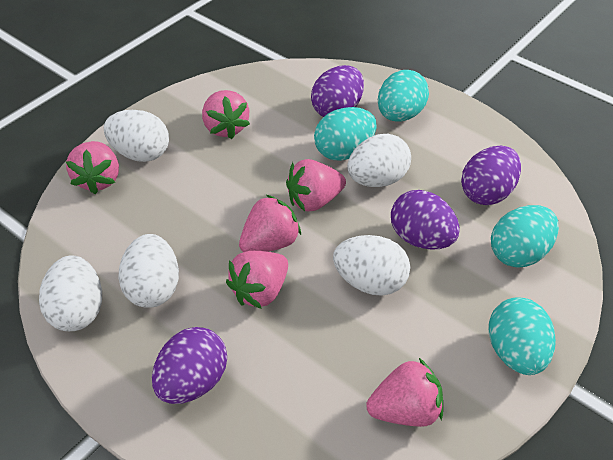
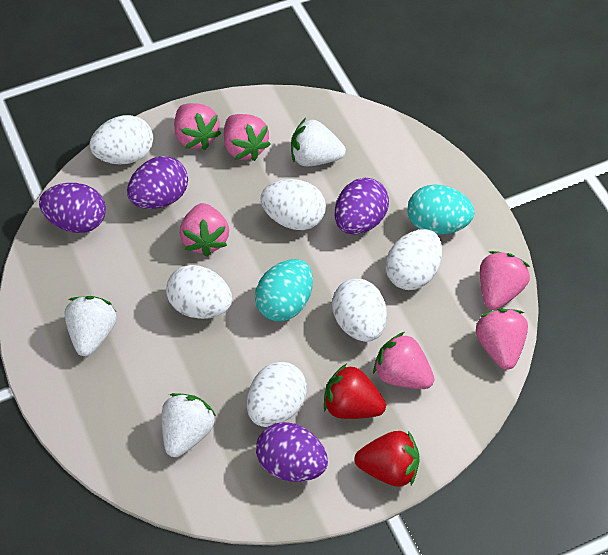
red strawberry: none = 0 -> [324,364,386,419] [355,431,420,487] = 2
turquoise egg: [314,107,377,160] [378,70,429,122] [489,297,556,375] [491,205,559,268] = 4 -> [255,259,313,321] [408,185,474,235] = 2
white egg: [39,255,102,331] [104,110,169,162] [118,234,179,308] [333,235,410,296] [347,134,411,187] = 5 -> [90,115,153,164] [166,265,232,319] [247,362,307,427] [260,179,326,230] [332,279,387,342] [386,229,442,290] = 6
white strawberry: none = 0 -> [65,296,117,356] [162,393,216,457] [291,118,346,166] = 3

